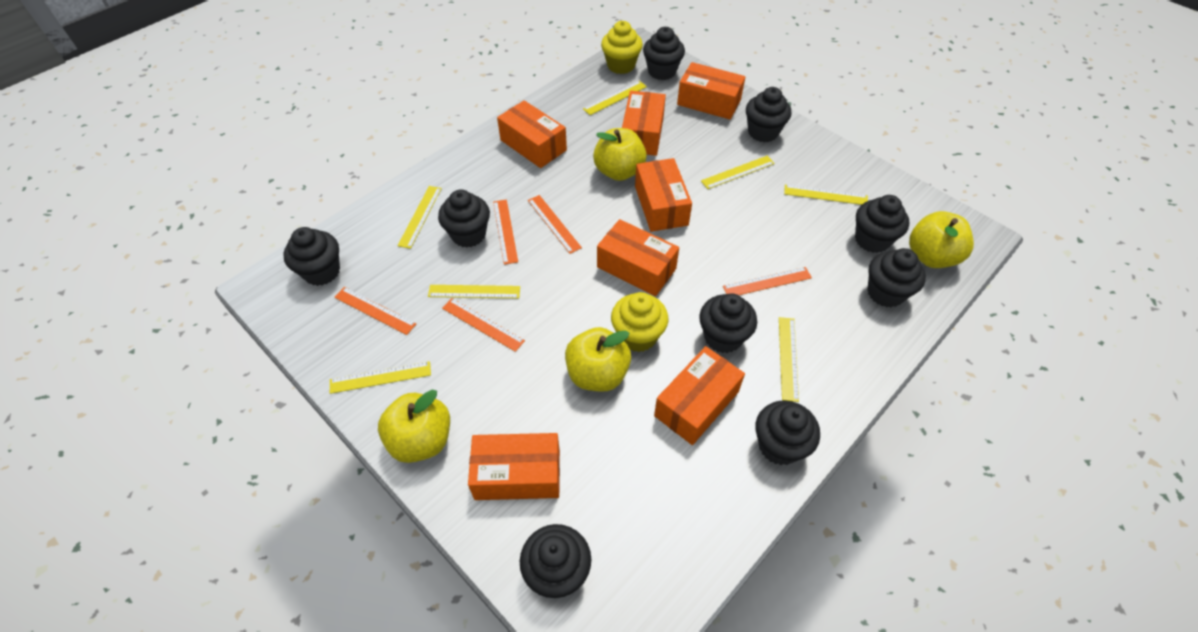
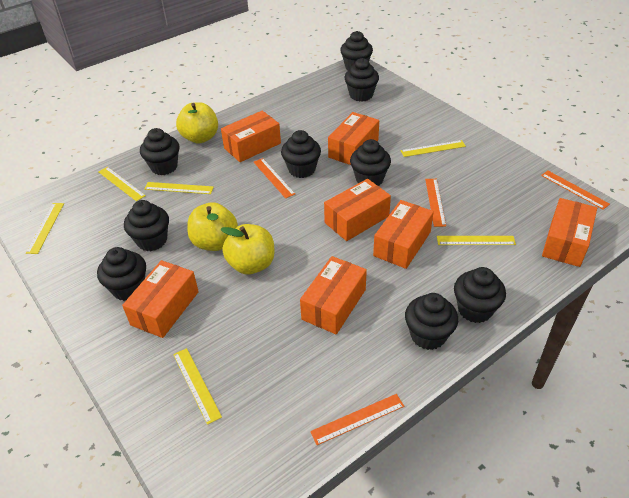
orange ruler: [335,287,416,335] [442,298,525,352] [493,200,518,265] [528,195,582,254] [723,267,812,295] = 5 -> [254,158,295,198] [310,394,404,445] [425,179,446,227] [541,171,610,210] = 4
yellow apple: [378,390,450,463] [565,327,631,392] [593,128,647,181] [909,211,974,268] = 4 -> [176,102,218,144] [187,202,238,251] [220,224,274,274] = 3
yellow cupcake: [601,21,643,74] [611,292,668,352] = 2 -> none = 0
yellow ruler: [330,361,431,394] [397,186,442,249] [428,285,520,298] [583,81,647,115] [701,156,775,189] [779,317,799,402] [784,185,868,205] = 7 -> [26,203,64,254] [99,167,146,201] [144,182,214,194] [173,348,222,425] [401,140,466,157] [437,236,516,245] = 6

